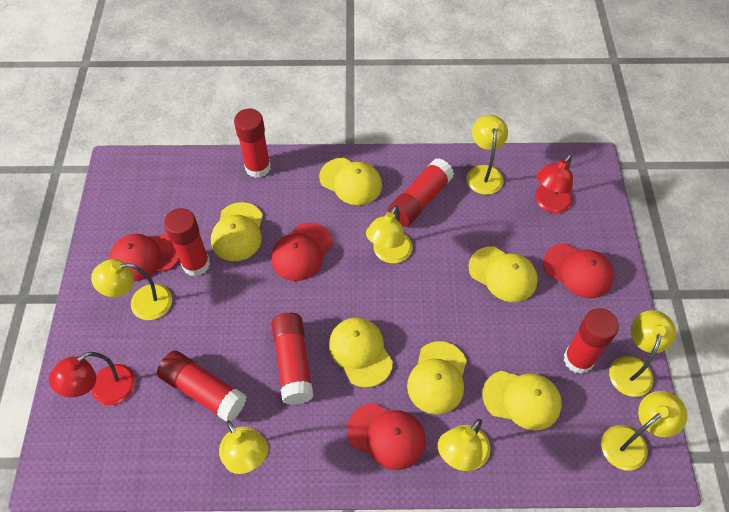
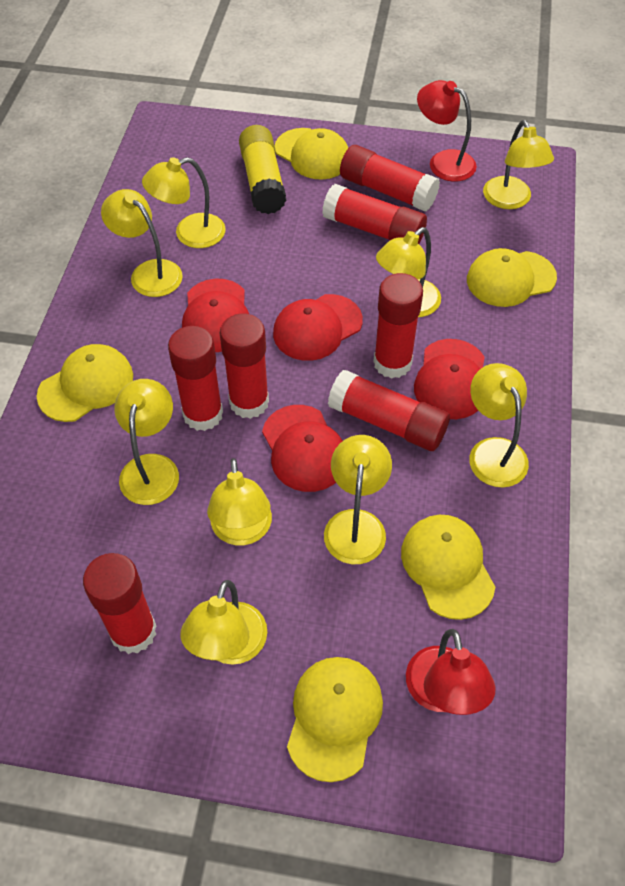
red glue stick: [157,351,246,422] [164,208,210,276] [234,109,271,178] [271,313,314,405] [388,158,454,227] [564,308,619,374] = 6 -> [83,553,156,654] [168,326,223,431] [220,313,269,419] [322,184,427,244] [328,370,450,451] [340,145,440,211] [373,273,423,378] = 7
yellow cap: [211,202,263,261] [319,158,382,205] [329,317,393,388] [407,341,467,415] [468,246,538,302] [482,371,562,431] = 6 -> [37,344,133,422] [275,128,348,179] [287,657,383,782] [401,515,495,620] [467,248,557,307] = 5
yellow glue stick: none = 0 -> [239,125,287,214] = 1
yellow lamp: [91,259,172,320] [219,420,269,474] [366,206,412,264] [438,419,490,471] [466,115,508,195] [601,391,687,471] [609,310,676,397] = 7 -> [101,189,183,297] [114,379,179,505] [142,157,226,248] [180,580,267,665] [207,458,272,545] [324,435,392,564] [376,227,441,317] [469,363,529,488] [483,120,554,209] = 9

